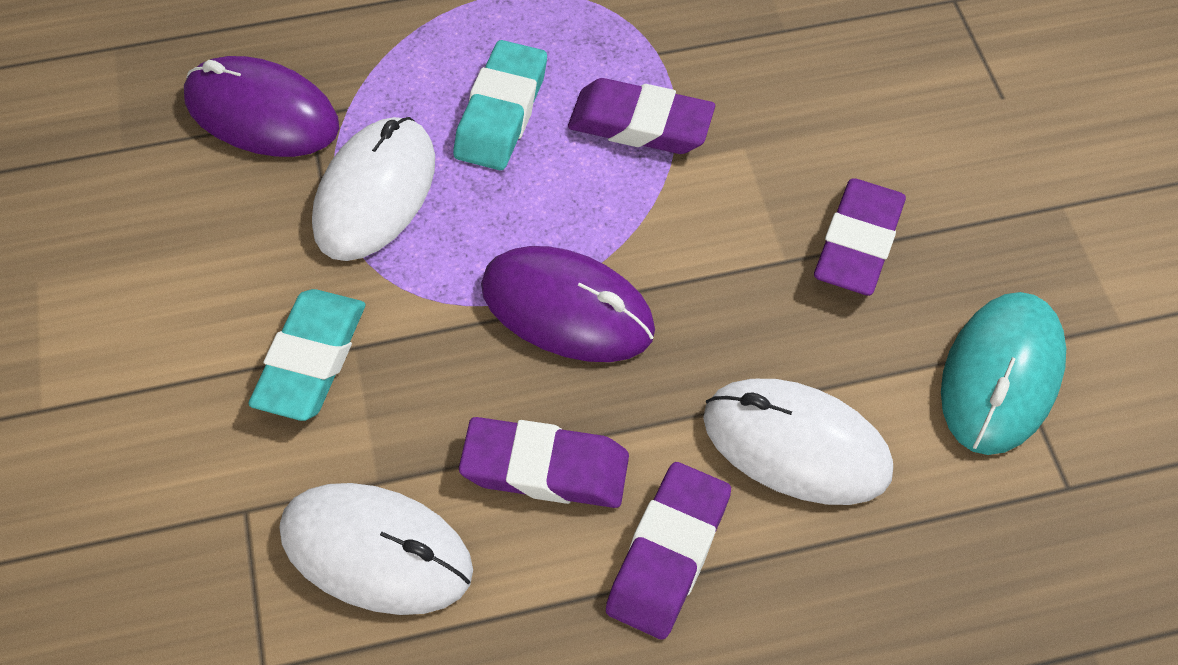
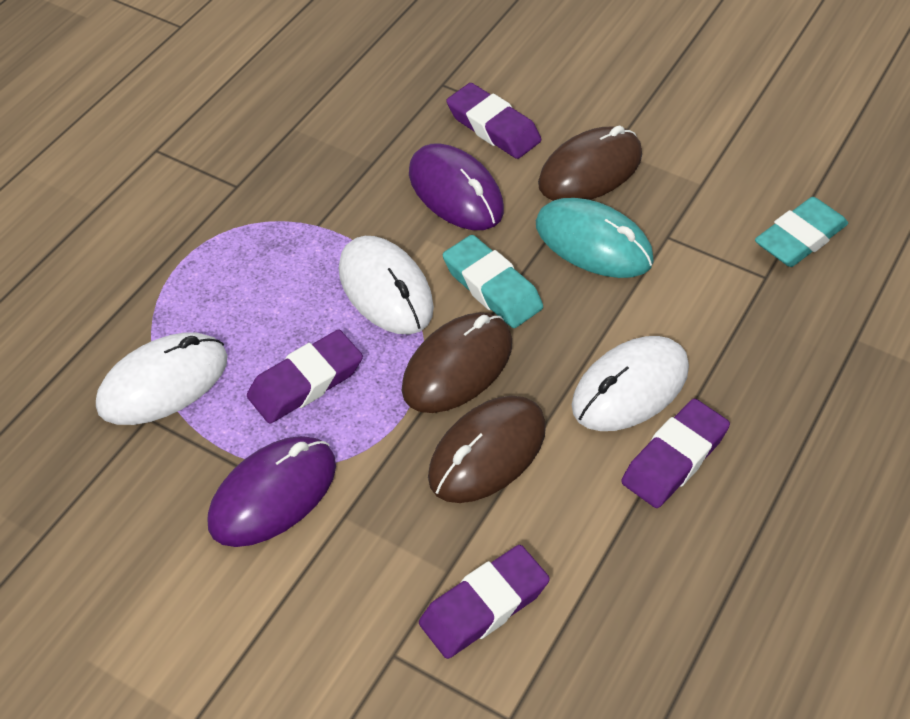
brown mouse: none = 0 -> [401,313,512,413] [428,396,546,503] [538,125,642,201] = 3

